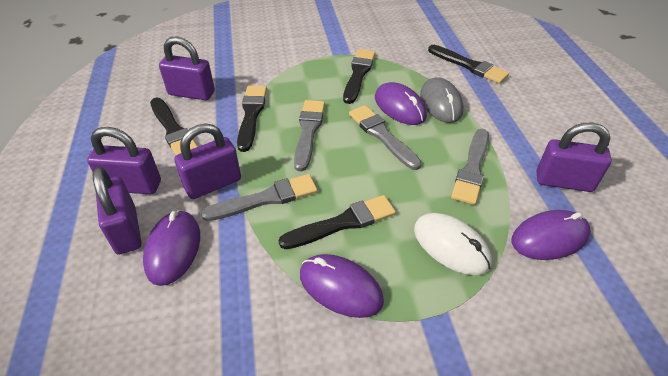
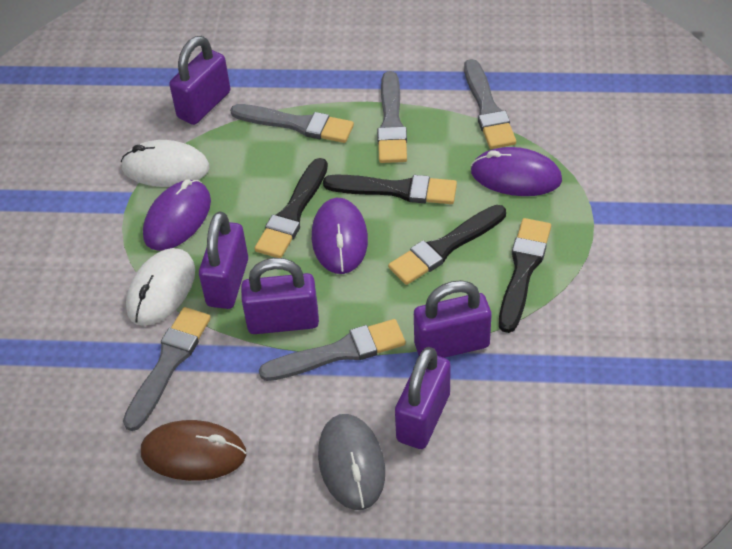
black brush: [150,98,198,155] [237,86,267,152] [278,195,396,249] [343,49,375,104] [428,45,509,84] = 5 -> [254,158,328,258] [323,174,457,204] [388,205,506,285] [499,218,551,333] = 4
brown mouse: none = 0 -> [141,420,246,481] = 1
grey brush: [201,174,317,221] [294,100,325,171] [349,105,422,170] [451,129,489,205] = 4 -> [123,307,211,431] [230,104,354,143] [259,319,405,381] [377,71,407,163] [464,59,516,149] = 5
purple mouse: [143,210,200,286] [300,254,384,318] [375,82,427,125] [512,210,591,260] = 4 -> [143,179,211,251] [312,198,368,274] [471,147,562,196] = 3
white mouse: [414,213,492,275] = 1 -> [121,140,209,187] [126,248,195,326] = 2

